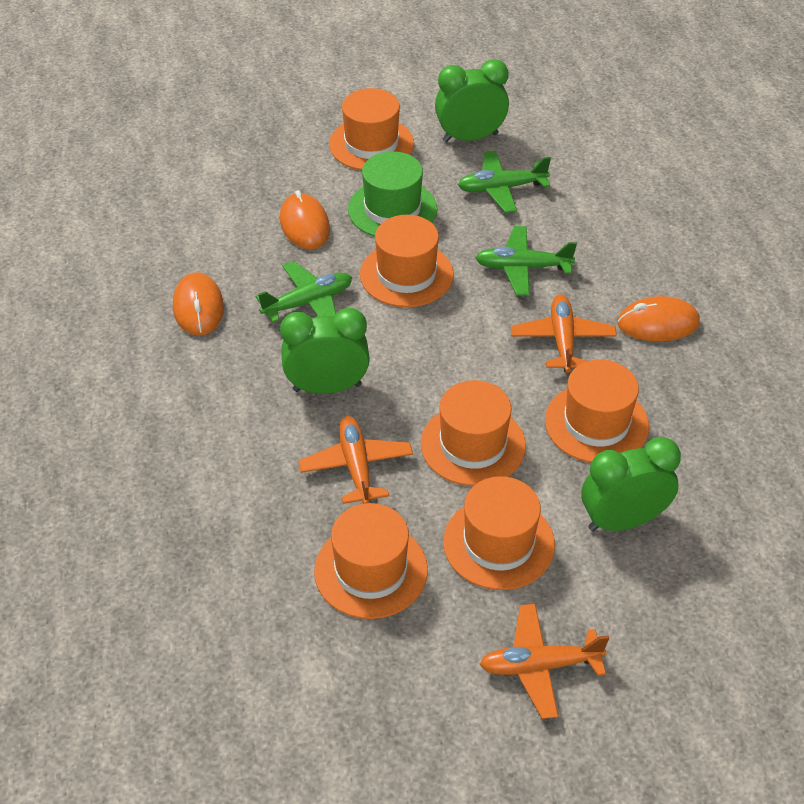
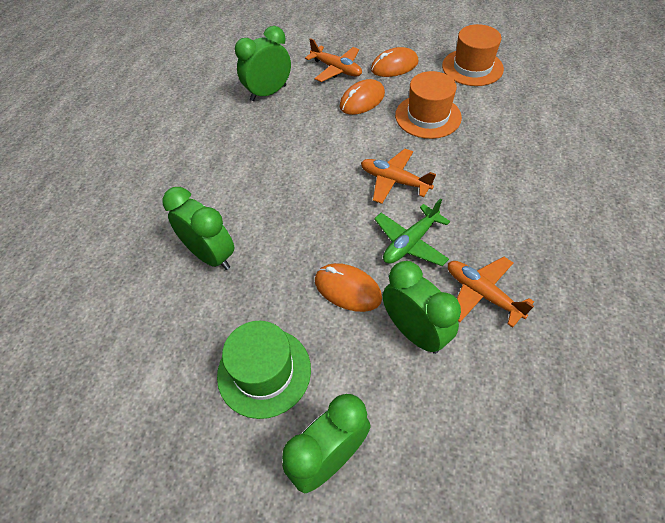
green clock: [280,308,370,394] [435,59,509,142] [581,437,681,531] = 3 -> [163,187,234,270] [235,26,291,101] [282,394,371,494] [383,261,461,354] = 4
green plane: [256,261,352,323] [458,151,551,213] [475,226,577,296] = 3 -> [374,198,450,266] = 1
orange hat: [314,503,428,619] [329,88,414,170] [360,215,454,307] [421,380,526,486] [443,476,555,590] [545,360,649,463] = 6 -> [395,71,462,139] [442,24,504,86] = 2

